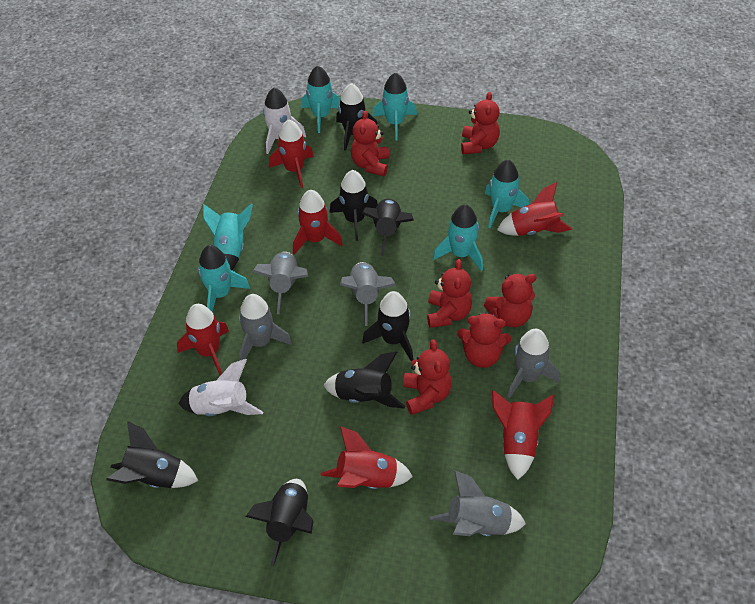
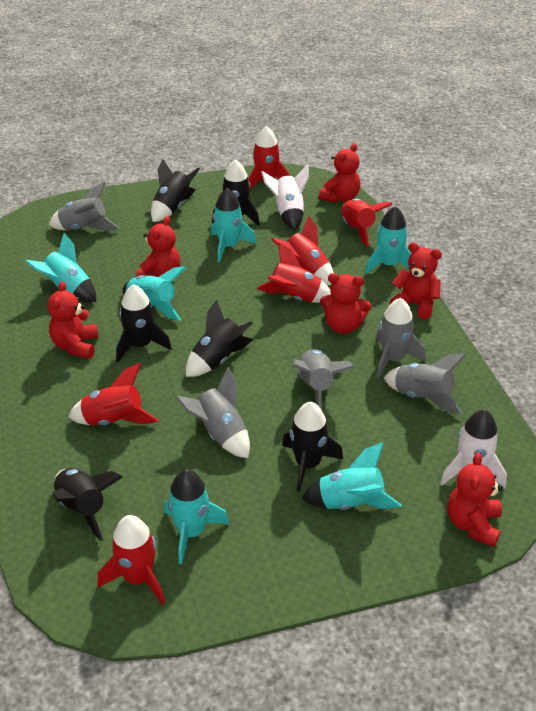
black rocket: [106,421,199,488] [246,479,314,566] [323,352,406,409] [330,170,378,241] [336,83,377,151] [362,199,414,256] [362,291,413,361] = 7 -> [53,468,123,541] [116,284,172,362] [151,159,200,222] [186,299,253,377] [212,159,260,226] [282,402,343,492] = 6

